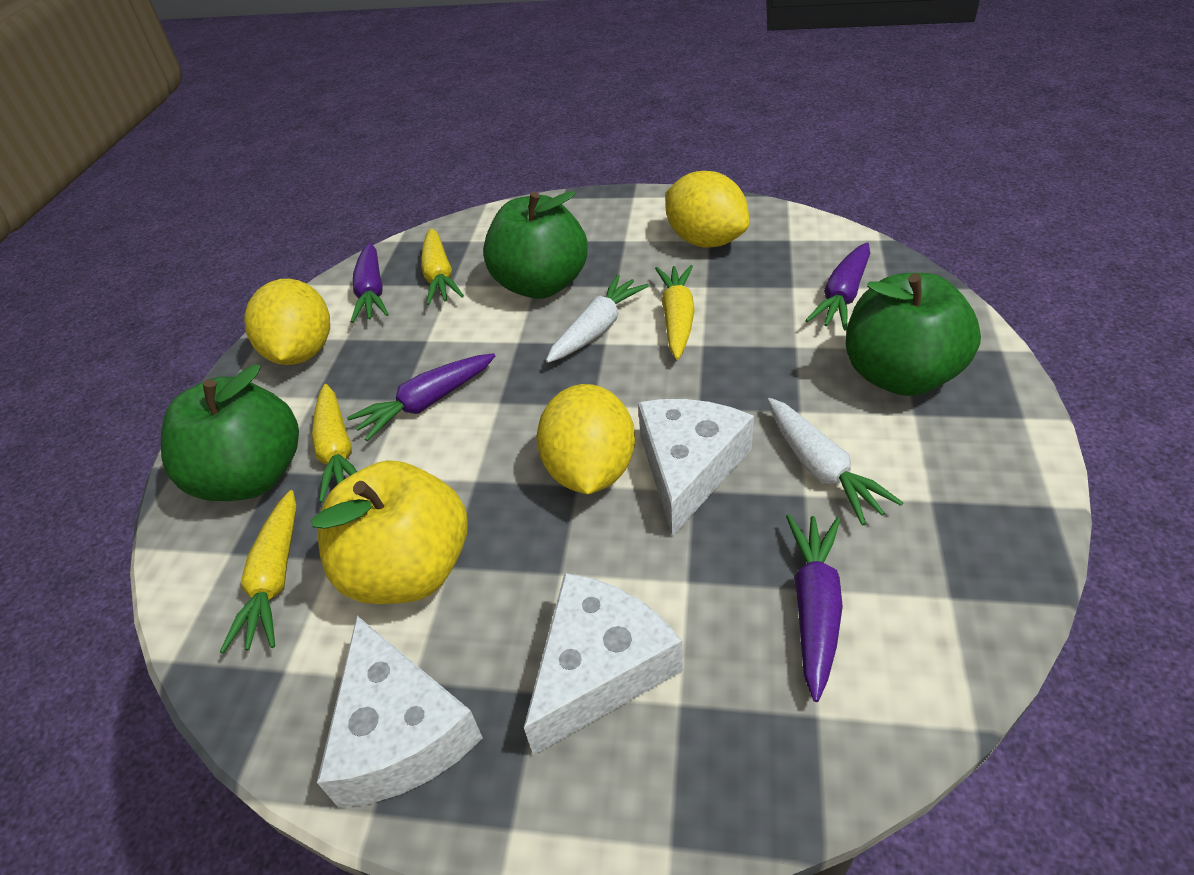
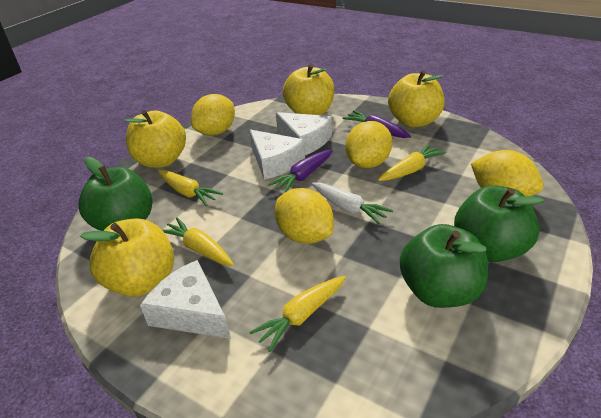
purple carrot: [347,353,495,441] [351,242,389,323] [786,514,843,702] [805,242,870,331] = 4 -> [268,150,333,193] [342,110,411,138] = 2
white carrot: [546,275,649,363] [767,398,903,525] = 2 -> [312,183,393,224] = 1
yellow apple: [312,460,467,604] = 1 -> [80,218,174,297] [124,110,186,168] [283,64,334,115] [388,70,445,127] = 4
yellow lemon: [244,279,330,365] [536,384,635,494] [665,171,750,247] = 3 -> [191,94,235,136] [275,188,334,244] [345,121,392,168] [471,150,544,196] = 4

